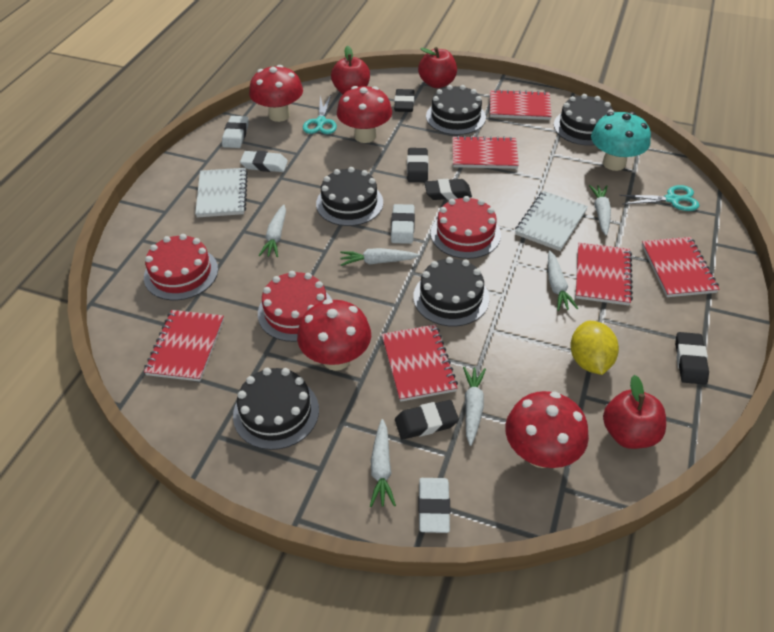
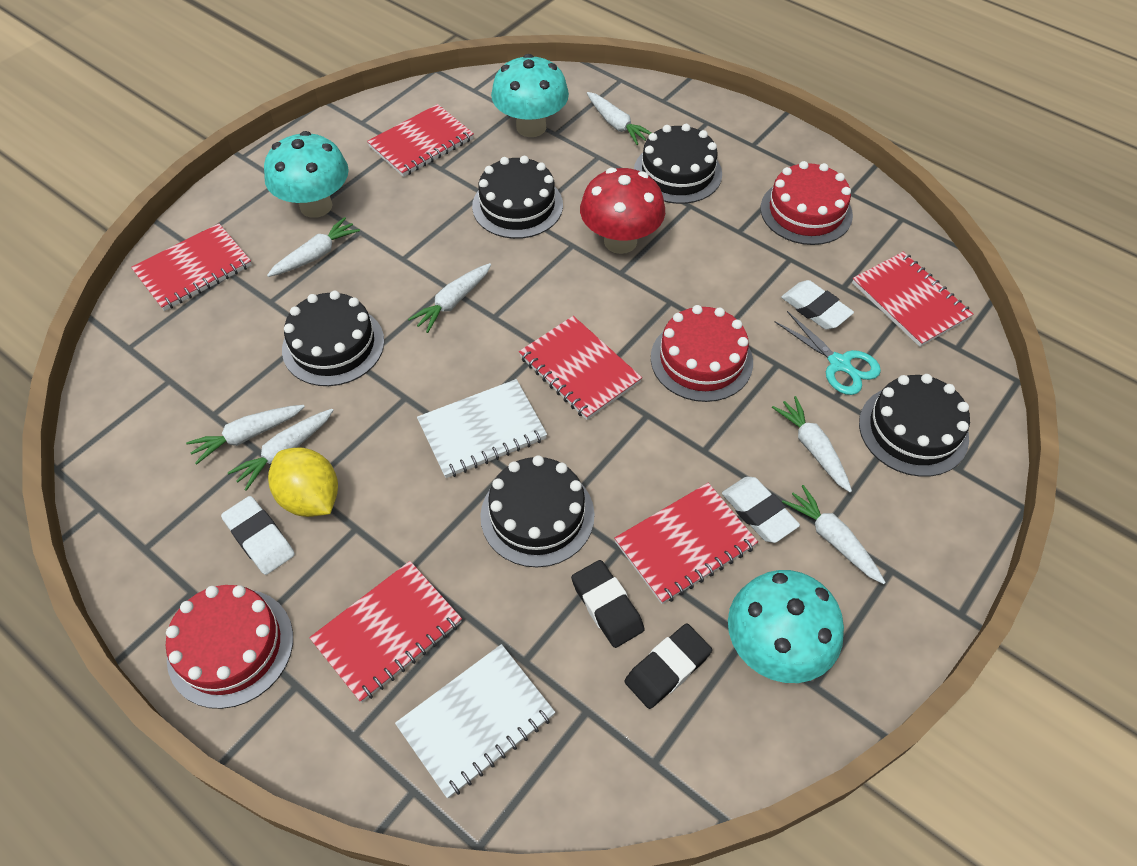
black eraser: [394,89,414,112] [395,400,459,439] [407,148,429,182] [424,179,472,200] [675,332,709,385] = 5 -> [571,560,645,648] [625,624,712,709] = 2
red apple: [331,45,370,94] [418,47,457,88] [603,375,666,449] = 3 -> none = 0
red mushroom: [249,65,303,122] [297,299,371,371] [337,86,392,143] [505,391,589,468] = 4 -> [580,168,665,254] = 1
turquoise mushroom: [591,112,651,171] = 1 -> [264,131,348,218] [491,54,569,137] [728,570,844,683] = 3
turquoise scissors: [303,95,337,134] [619,185,699,211] = 2 -> [774,311,881,395] = 1
white carrot: [259,204,286,257] [340,248,419,266] [370,419,396,507] [463,367,486,446] [548,251,578,311] [589,185,611,235] = 6 -> [186,405,305,465] [228,409,333,491] [267,217,360,277] [408,263,491,333] [587,92,651,145] [772,396,852,493] [782,485,886,584] = 7
white eraser: [222,116,248,148] [240,151,288,172] [391,204,415,244] [418,478,450,533] = 4 -> [221,496,295,575] [722,477,800,543] [781,280,854,330] = 3

